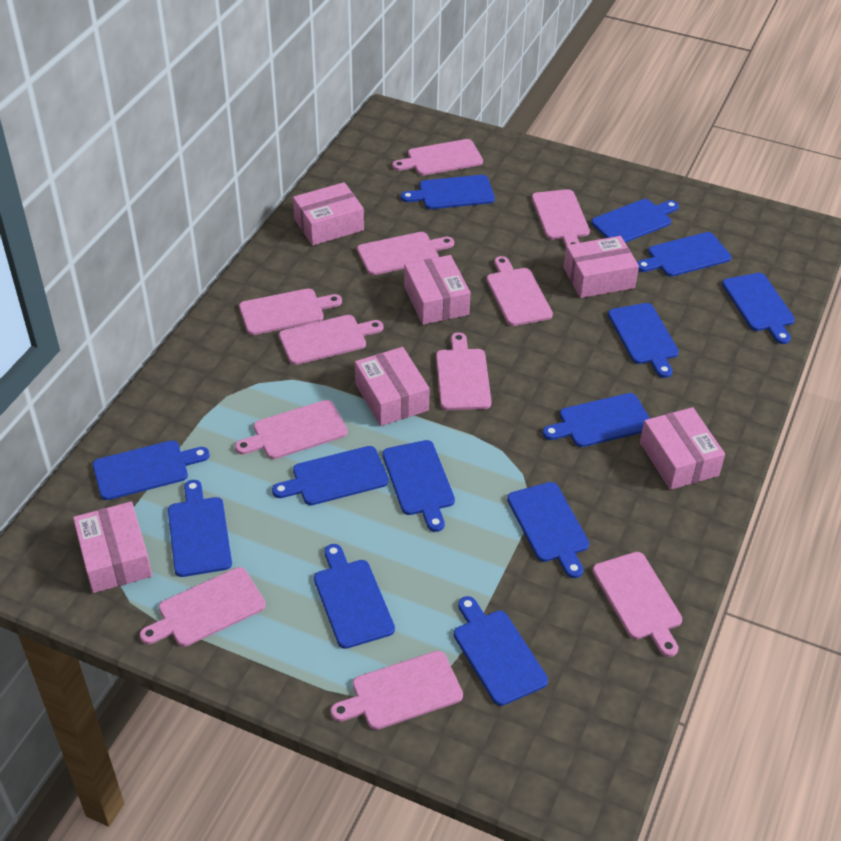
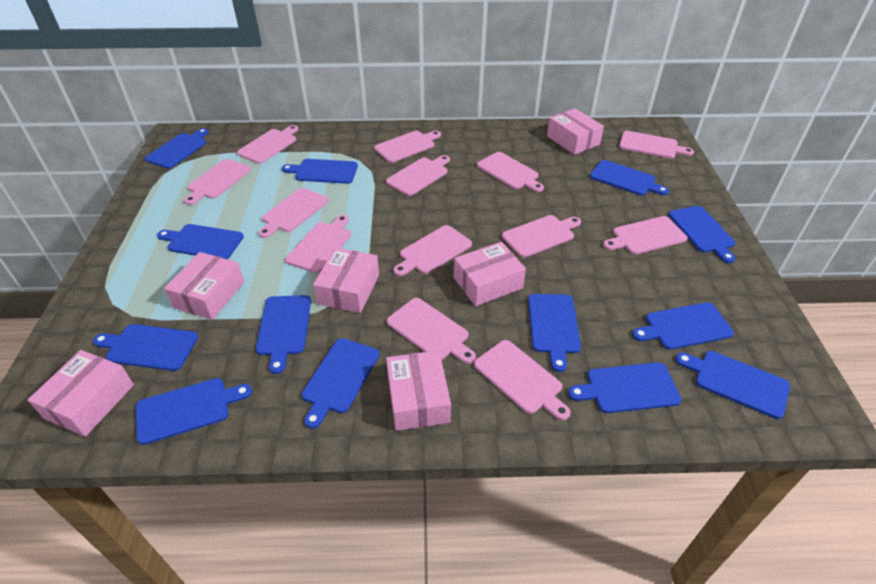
pink cutting board: [140,567,266,647] [235,400,348,459] [239,288,342,335] [279,315,383,365] [330,651,463,730] [357,232,454,275] [392,139,483,176] [436,332,491,410] [486,256,553,326] [532,189,590,247] [592,552,682,657] = 11 -> [184,159,251,205] [237,125,298,164] [258,188,328,238] [285,215,351,273] [374,131,441,163] [386,155,450,196] [387,298,476,364] [393,225,472,276] [474,340,571,420] [477,152,544,192] [502,215,581,258] [603,216,688,255] [619,131,694,158] = 13

